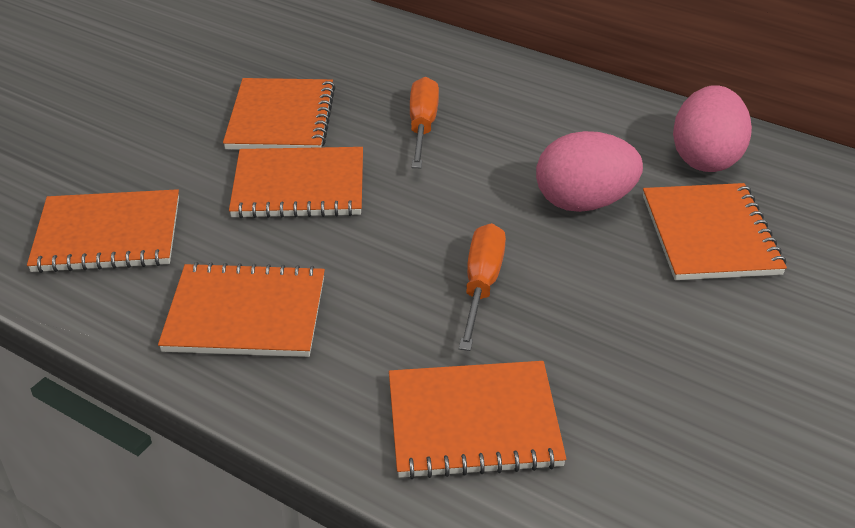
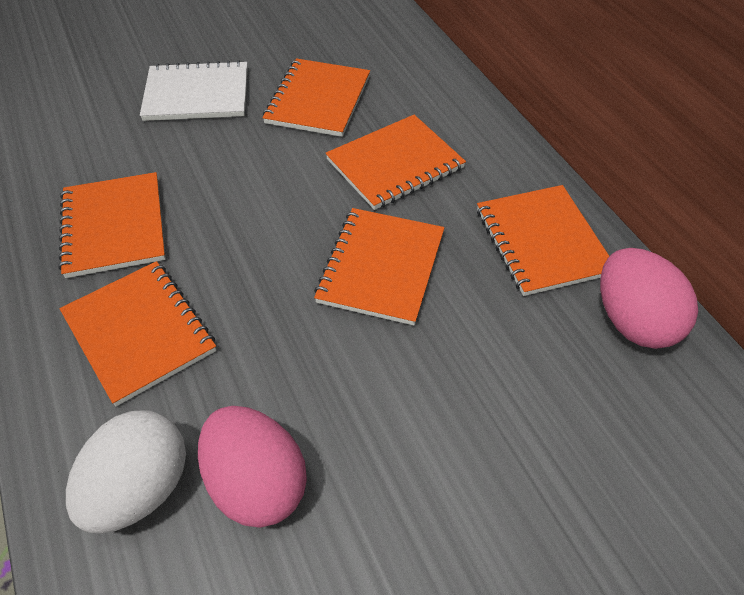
orange screwdriver: [410,77,439,168] [459,223,506,351] = 2 -> none = 0
white egg: none = 0 -> [66,410,186,534] = 1
white notebook: none = 0 -> [140,60,248,121] = 1

